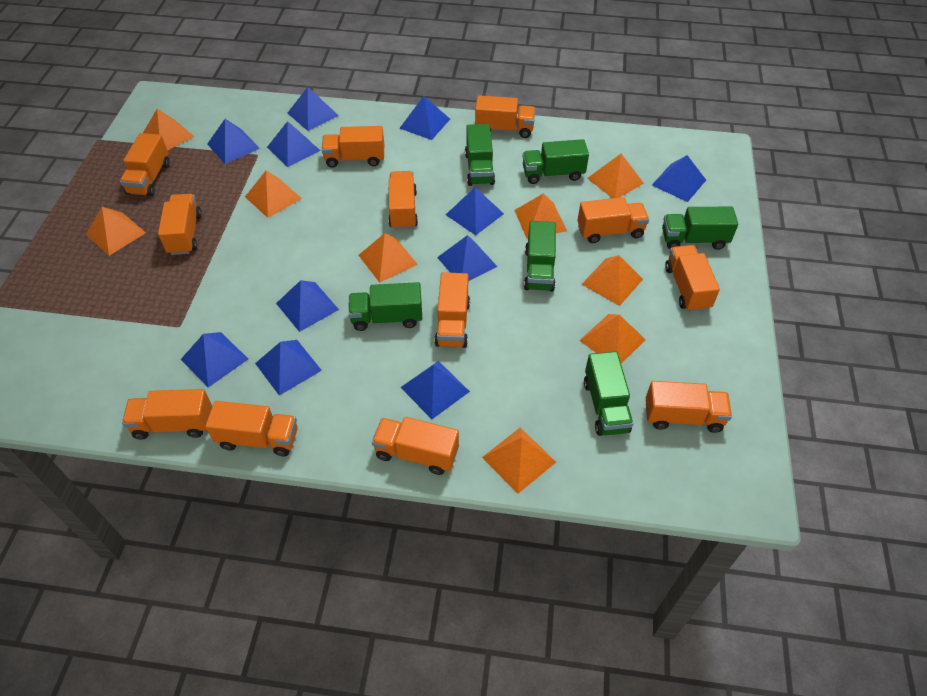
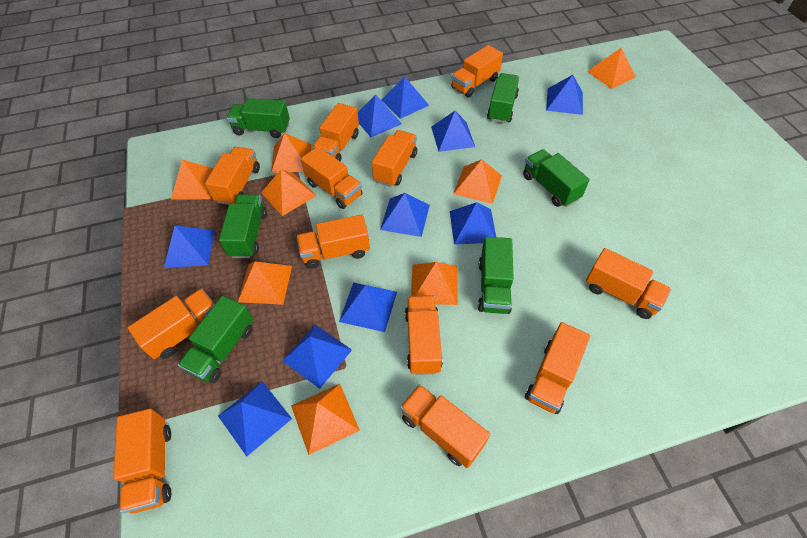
blue pyramid: [181,332,248,387] [207,119,260,164] [255,340,322,396] [267,121,320,167] [276,280,339,332] [287,87,339,131] [399,96,450,140] [400,361,470,419] [437,235,498,281] [446,187,504,235] [652,155,706,202] = 11 -> [164,225,215,268] [218,381,292,456] [282,325,352,389] [339,282,397,332] [358,94,402,137] [380,193,430,237] [381,76,429,119] [431,111,475,152] [450,202,496,245] [546,75,583,115] = 10
orange pyramid: [86,207,146,256] [143,109,195,151] [245,170,302,218] [359,233,418,283] [482,428,556,494] [514,193,567,239] [579,314,646,364] [582,255,643,306] [587,153,644,198] = 9 -> [171,160,214,200] [238,262,292,305] [261,169,316,216] [271,133,311,173] [291,384,360,455] [411,262,458,305] [453,159,502,204] [587,48,636,89] = 8

